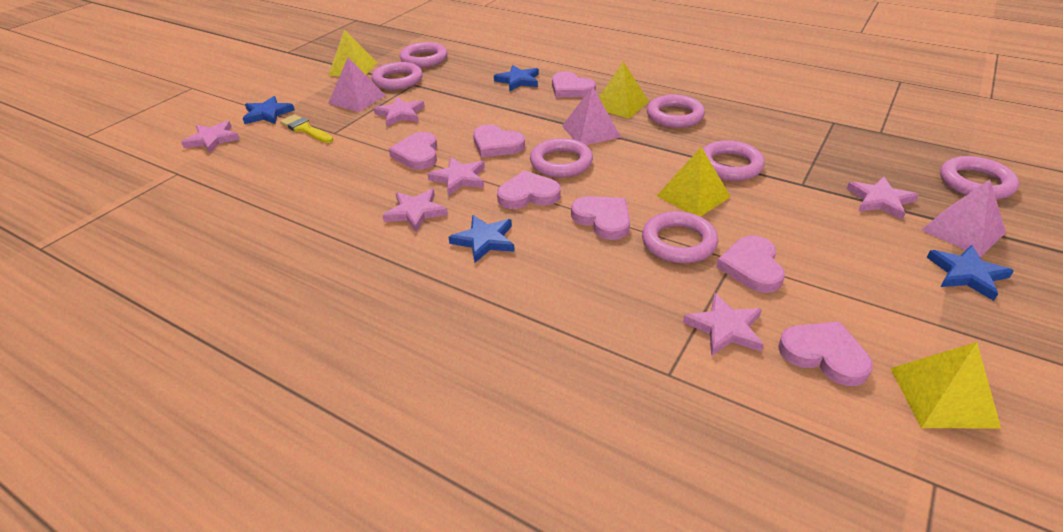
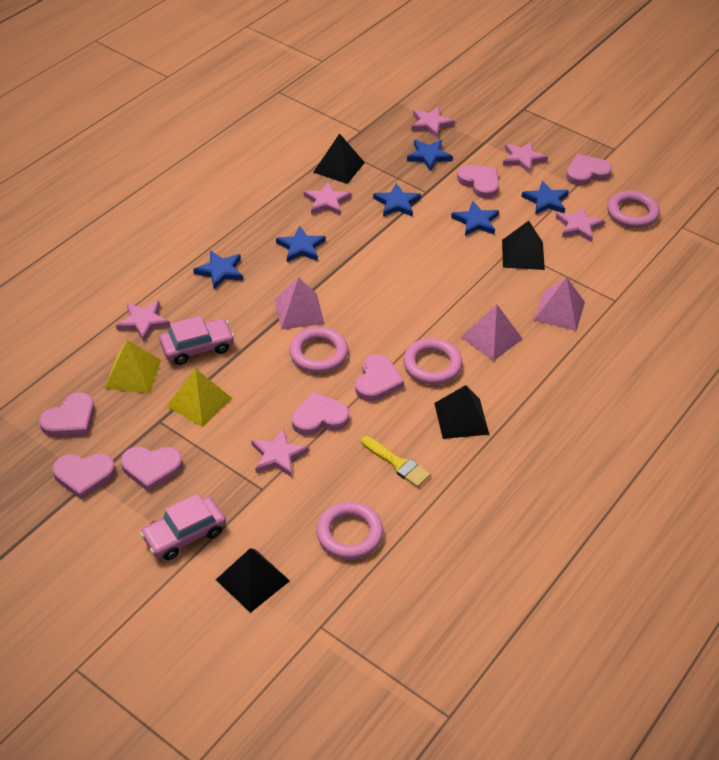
black pyramid: none = 0 -> [216,548,290,613] [313,133,365,184] [434,385,489,439] [502,221,545,270] = 4
blue star: [243,96,295,124] [448,215,515,263] [494,65,539,91] [927,245,1014,301] = 4 -> [193,251,243,289] [276,226,325,262] [373,183,421,217] [407,140,453,171] [451,201,499,236] [522,181,569,215] = 6
pink car: none = 0 -> [140,494,226,560] [160,316,235,365] = 2
pink ring: [372,62,423,90] [400,42,447,68] [530,138,593,178] [642,211,718,263] [647,95,705,128] [702,140,765,181] [940,156,1019,200] = 7 -> [289,327,348,373] [316,502,384,560] [403,338,463,385] [607,191,660,228] = 4
yellow pyramid: [328,29,377,77] [599,61,649,118] [657,147,731,217] [890,342,1001,428] = 4 -> [105,340,161,394] [167,368,232,427] = 2

